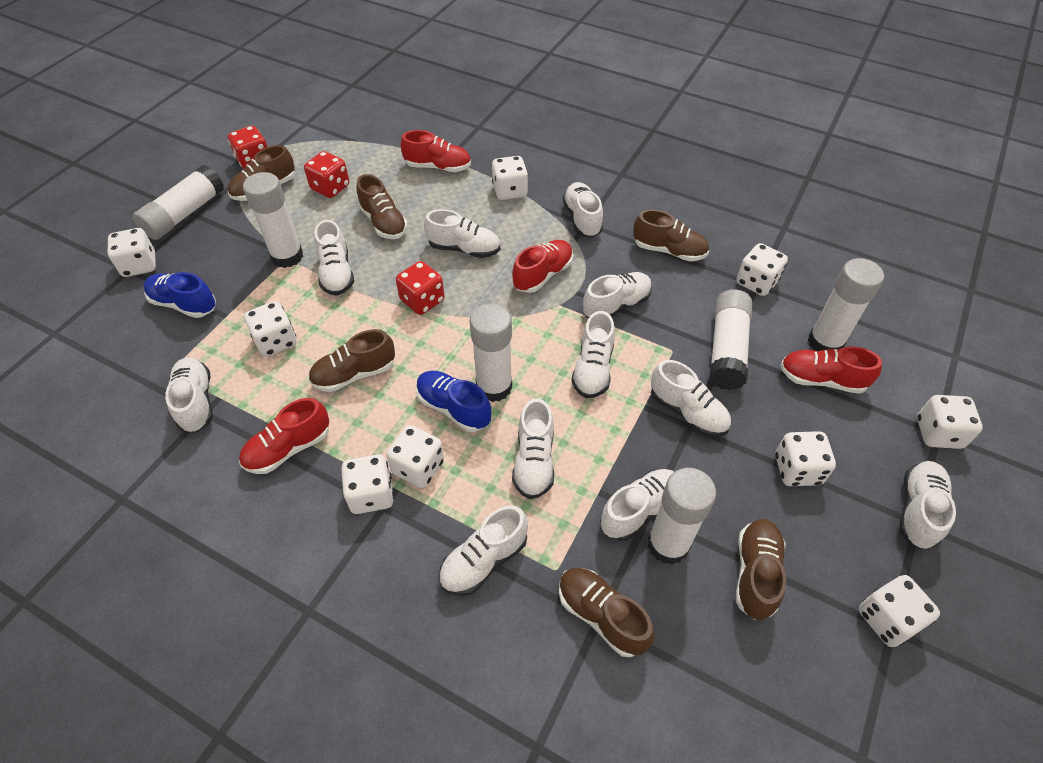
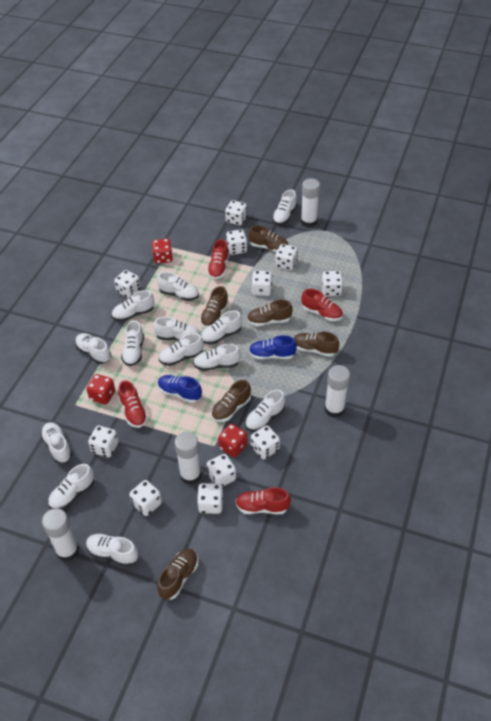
white dice: [108,228,156,277] [244,301,297,357] [341,454,394,514] [386,425,444,488] [492,156,528,200] [737,243,788,296] [775,431,836,486] [859,575,940,647] [917,395,983,449] = 9 -> [88,426,118,457] [114,270,141,298] [129,480,162,516] [197,483,223,514] [207,454,236,487] [225,200,247,225] [226,229,247,255] [251,270,272,296] [251,425,280,459] [275,244,298,270] [322,271,343,296] = 11
white glue stick: [133,165,224,240] [243,172,303,268] [470,304,512,402] [648,468,716,565] [709,289,752,390] [808,258,884,351] = 6 -> [42,508,79,561] [175,432,201,485] [301,178,320,228] [324,365,350,418] = 4
white shoe: [165,358,213,433] [315,220,354,296] [424,209,500,258] [439,505,528,596] [512,398,554,499] [563,182,603,238] [571,311,615,398] [583,272,652,318] [600,469,674,541] [651,360,731,437] [899,461,956,549] = 11 -> [40,422,72,463] [48,464,94,510] [75,333,111,364] [86,534,138,567] [112,290,154,322] [121,320,144,366] [153,317,200,340] [157,272,199,301] [159,333,204,366] [193,344,241,371] [201,310,242,345] [245,390,285,432] [272,189,297,225] = 13

